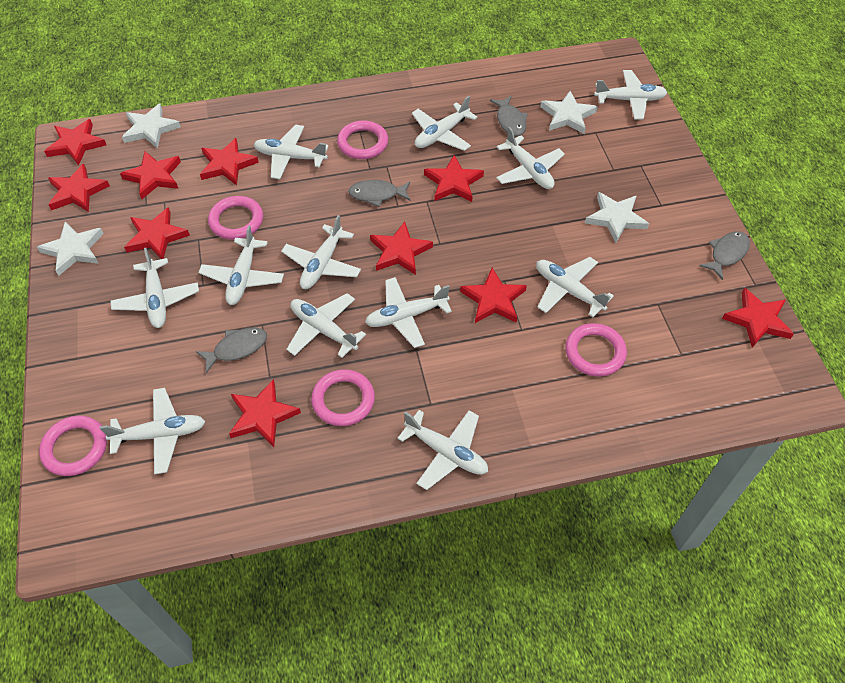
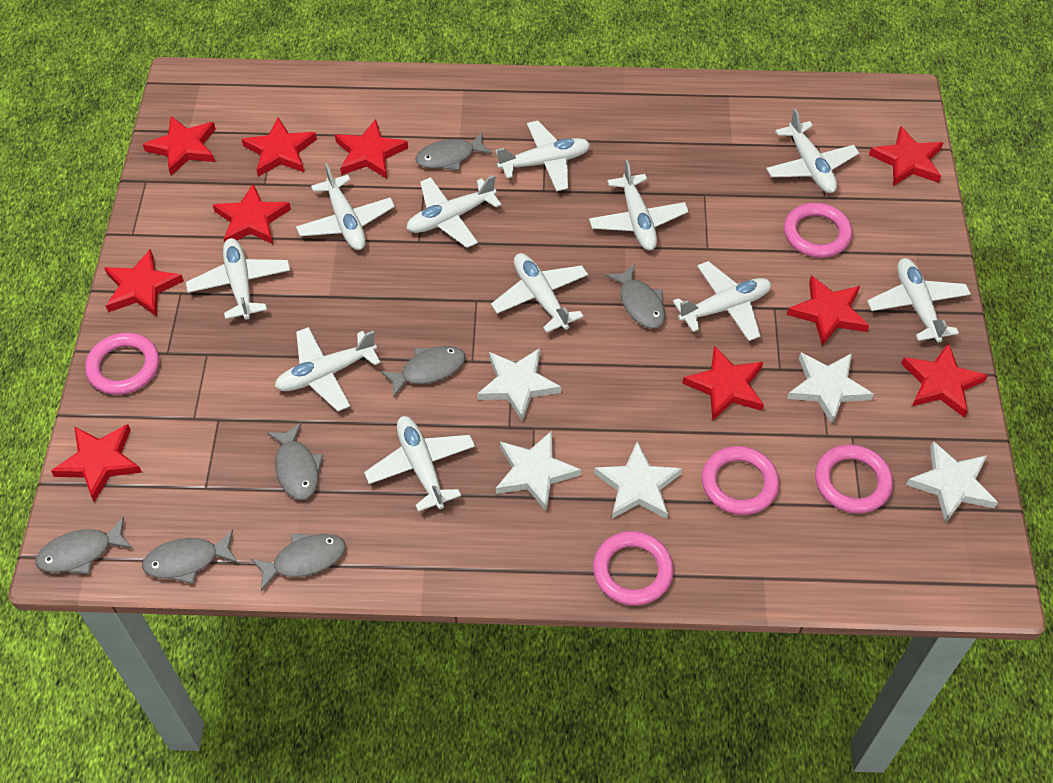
grey fish: [196,328,267,373] [348,180,411,207] [490,96,528,136] [699,231,750,280] = 4 -> [35,517,133,574] [142,530,238,584] [251,533,346,591] [267,423,323,500] [380,346,466,397] [415,132,493,170] [606,264,665,329] = 7
white plane: [99,388,206,475] [110,248,199,328] [198,225,284,305] [253,124,329,179] [281,215,361,289] [286,293,366,358] [365,277,452,348] [397,410,488,490] [412,96,477,151] [496,127,565,189] [536,257,614,317] [594,70,667,120] = 12 -> [186,238,290,320] [275,327,381,411] [296,163,395,250] [364,416,475,512] [406,175,501,248] [491,253,588,333] [496,121,590,192] [589,160,689,250] [673,261,771,341] [766,108,859,193] [867,258,971,343] = 11
white star: [37,222,104,276] [122,103,181,149] [540,91,598,134] [585,192,649,243] = 4 -> [477,348,561,421] [496,431,581,511] [594,441,682,519] [787,352,874,425] [906,441,998,523] = 5

